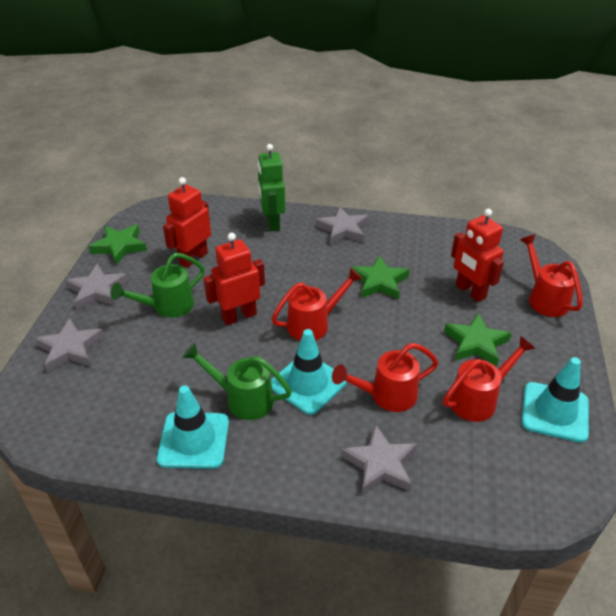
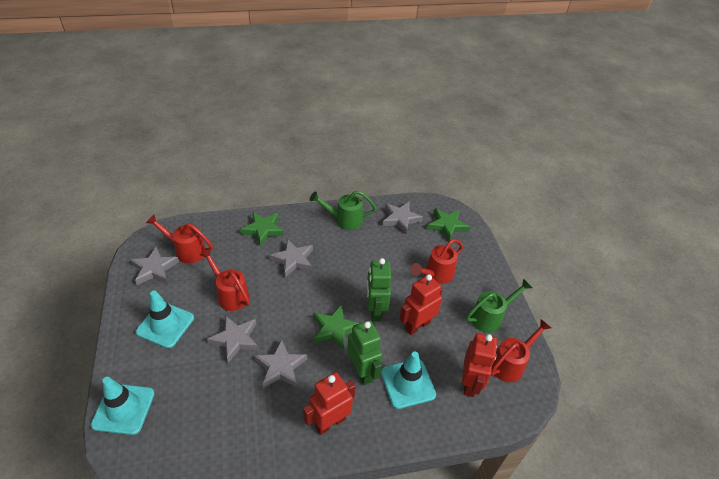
green robot: [258,144,286,231] = 1 -> [347,320,382,385] [367,258,391,321] = 2
grey star: [35,318,104,372] [65,264,128,310] [316,206,369,245] [341,424,418,495] = 4 -> [130,246,179,285] [207,315,258,363] [254,339,307,388] [270,239,313,277] [382,202,423,234] = 5

